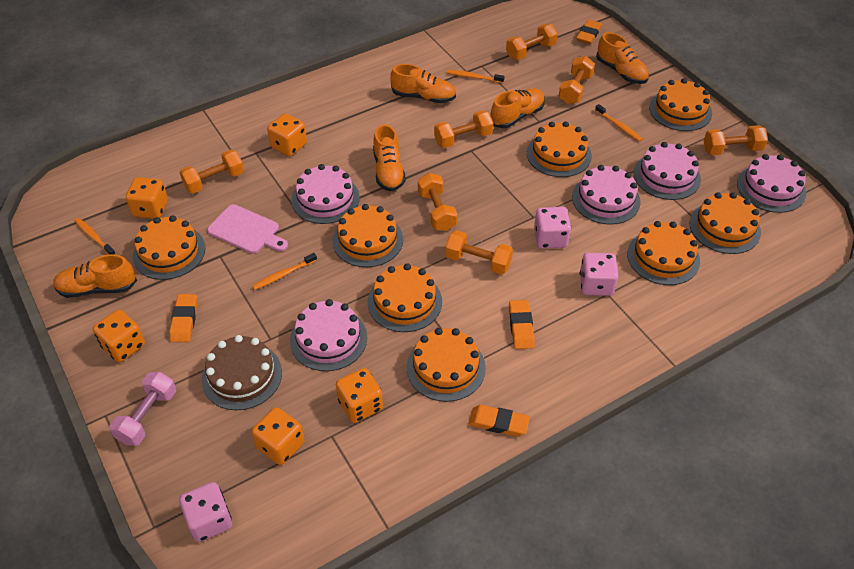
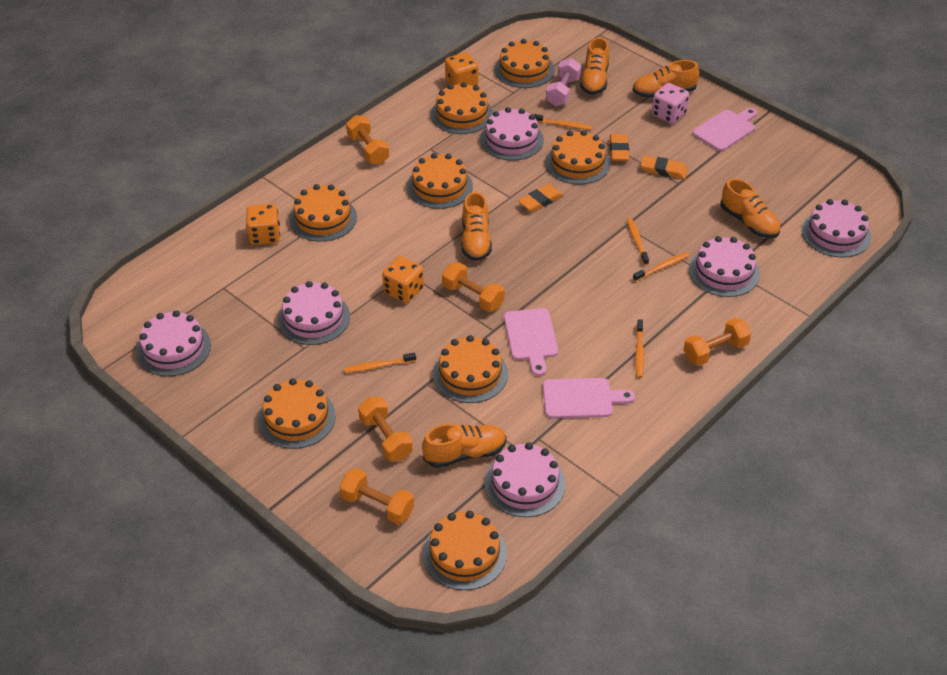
brown cake: [202,335,282,410] = 1 -> none = 0
orange dice: [93,309,145,362] [126,177,168,219] [252,407,304,465] [267,113,307,156] [336,368,383,423] = 5 -> [246,204,280,245] [382,256,424,303] [445,52,479,86] = 3
orange dumbbell: [179,150,244,193] [418,173,457,231] [434,111,493,148] [445,230,513,275] [506,24,558,60] [559,56,595,104] [704,125,768,155] = 7 -> [339,468,414,525] [346,115,389,165] [358,397,413,461] [442,262,505,312] [683,318,751,366] = 5
orange eraser: [169,294,198,342] [468,405,530,437] [509,300,535,349] [576,19,602,44] = 4 -> [518,184,563,212] [610,134,629,161] [641,155,688,179] = 3
orange toothbrush: [74,218,116,255] [252,253,317,290] [447,70,505,83] [595,104,643,142] = 4 -> [344,353,416,373] [533,114,593,130] [627,218,649,265] [633,252,690,282] [635,319,644,378] = 5
pink cake: [290,299,367,371] [292,164,360,224] [572,165,641,225] [633,142,701,200] [737,154,806,213] = 5 -> [136,310,211,376] [277,281,350,345] [480,107,544,161] [485,442,565,517] [689,236,760,297] [802,199,871,258] = 6
pink cutting board: [207,204,288,254] = 1 -> [504,308,558,376] [543,378,635,419] [693,108,757,151] = 3
pink dice: [179,482,232,542] [534,207,571,249] [580,253,619,296] = 3 -> [652,83,689,124] = 1

